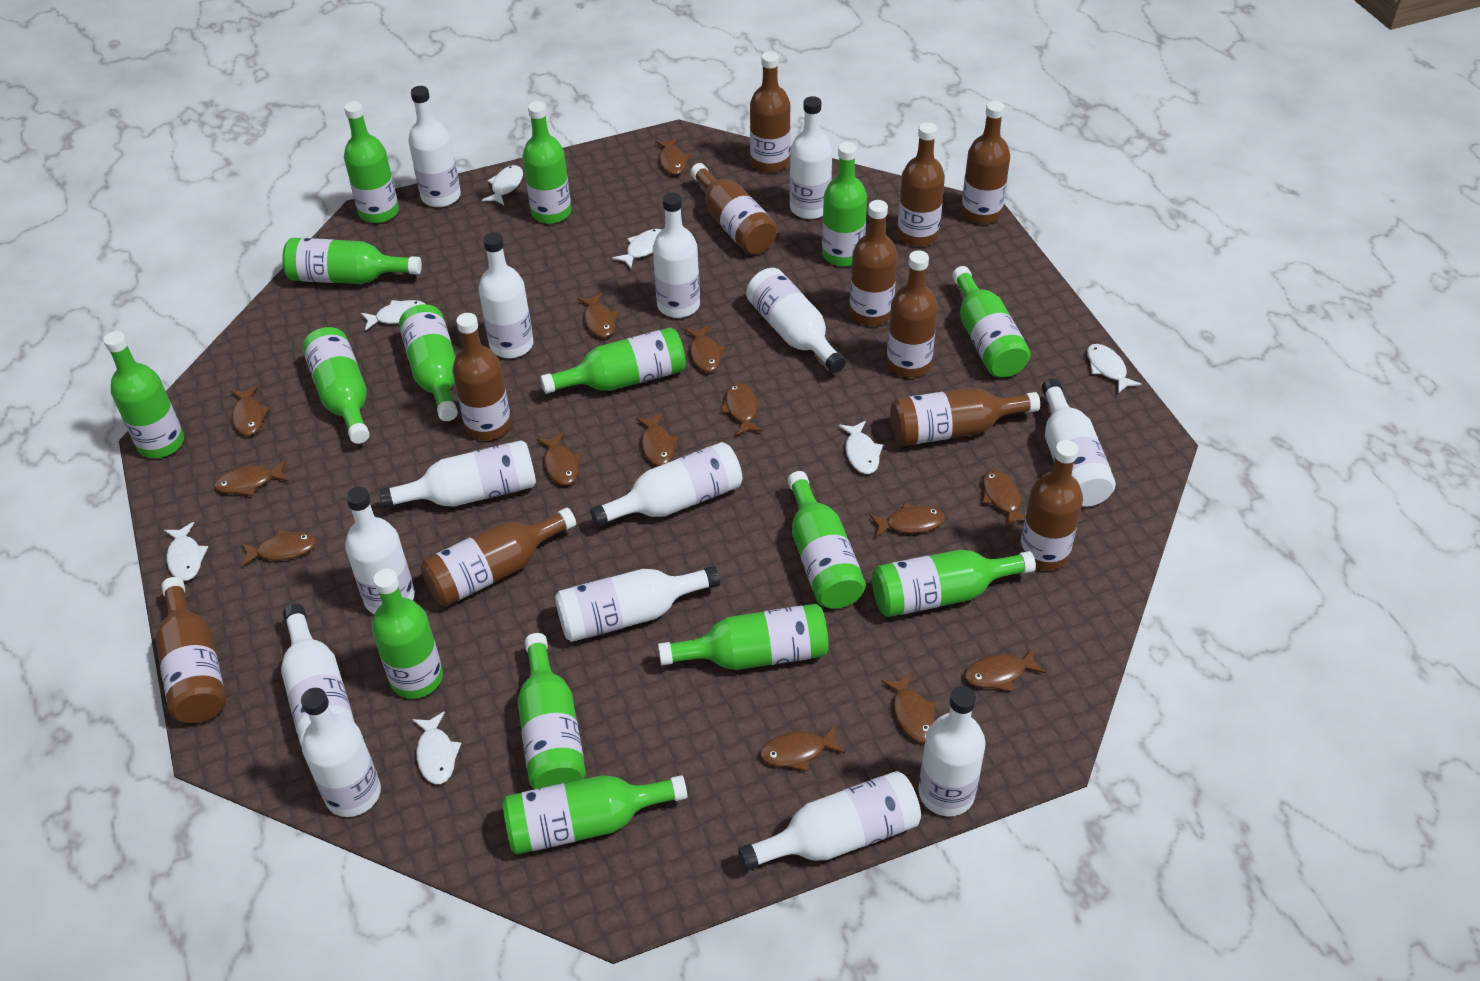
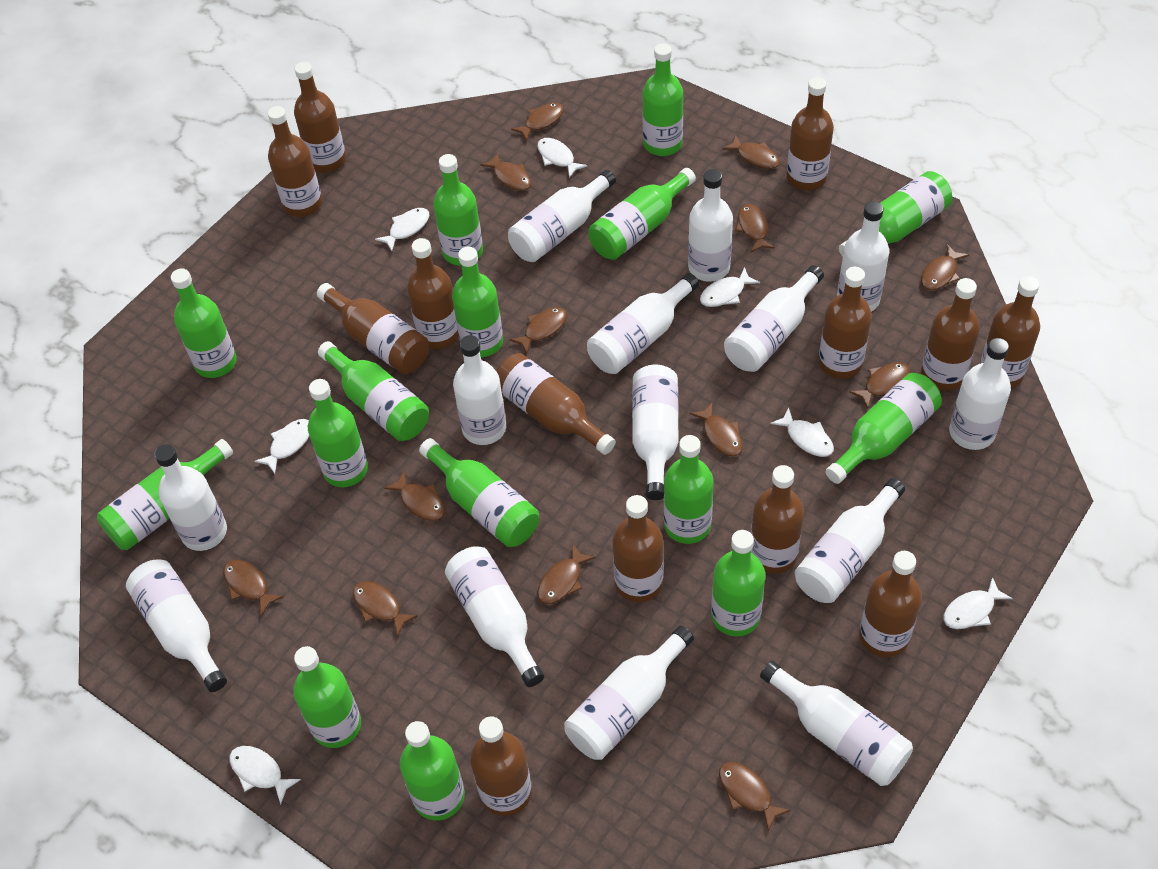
brown bottle: [155,577,226,723] [421,508,576,607] [452,313,511,440] [691,163,777,255] [750,52,791,173] [850,200,898,326] [887,250,938,378] [890,387,1040,446] [897,122,945,246] [961,101,1010,224] [1019,440,1083,570] = 11 -> [268,106,322,217] [294,62,346,173] [317,283,429,374] [407,238,459,349] [470,716,532,816] [496,353,616,455] [613,495,663,602] [751,465,804,574] [787,77,834,191] [818,267,872,379] [859,551,922,657] [921,278,980,391] [980,276,1040,388] = 13
brown fish: [214,460,289,496] [231,385,270,436] [241,530,317,567] [536,432,582,486] [577,293,618,338] [636,413,679,466] [655,138,690,175] [684,325,725,372] [720,383,763,436] [760,725,845,771] [869,503,945,537] [881,672,936,743] [964,647,1046,691] [982,470,1025,528] = 14 -> [223,560,283,616] [353,581,418,636] [384,471,445,521] [480,153,531,191] [509,307,567,354] [511,103,564,141] [537,543,596,604] [690,402,743,456] [719,762,791,832] [722,134,780,169] [735,204,775,252] [849,362,911,409] [921,244,969,290] = 13

